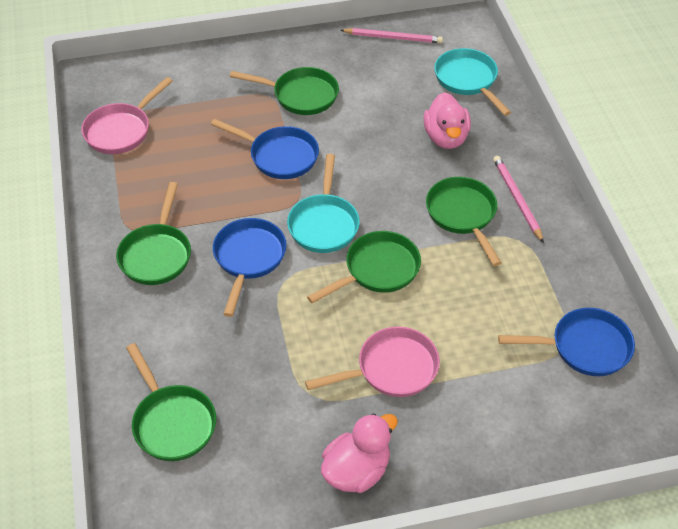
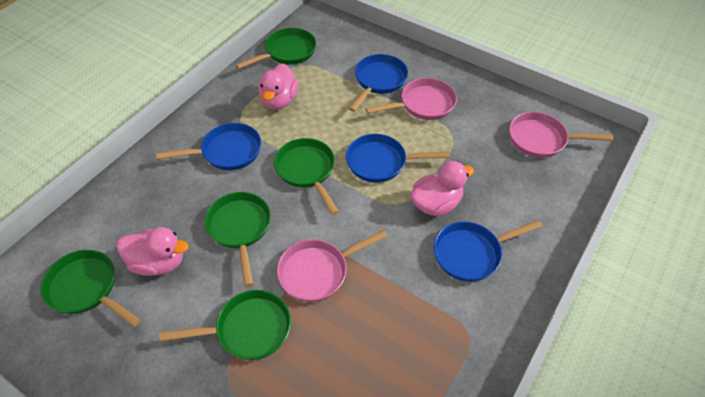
blue pan: [211,119,319,179] [213,218,287,317] [498,308,635,376] = 3 -> [156,123,261,170] [346,134,450,183] [349,54,408,112] [434,220,543,282] = 4
pink duck: [321,413,398,493] [424,92,471,149] = 2 -> [117,227,189,276] [258,63,298,110] [410,161,474,216] = 3
pink pan: [81,77,173,154] [305,327,440,397] = 2 -> [277,230,387,302] [365,78,457,120] [509,112,613,158] = 3
pink pencil: [340,28,443,43] [493,156,544,243] = 2 -> none = 0
turquoise pan: [287,154,360,253] [434,48,511,116] = 2 -> none = 0

